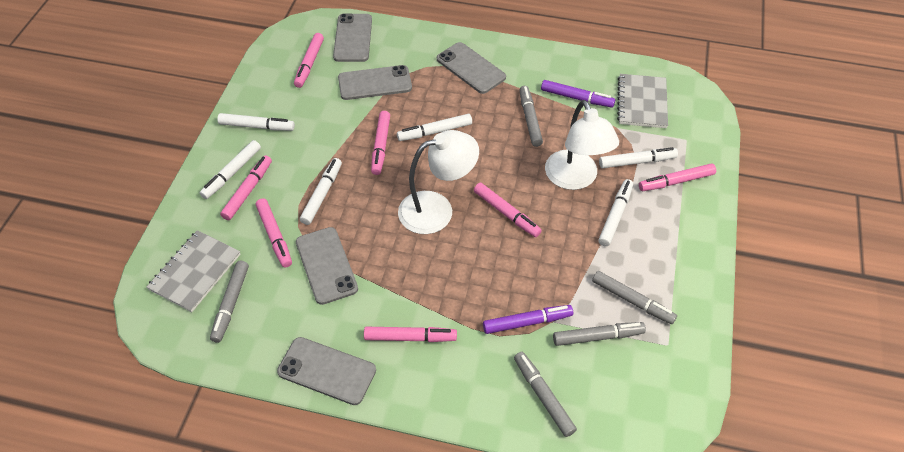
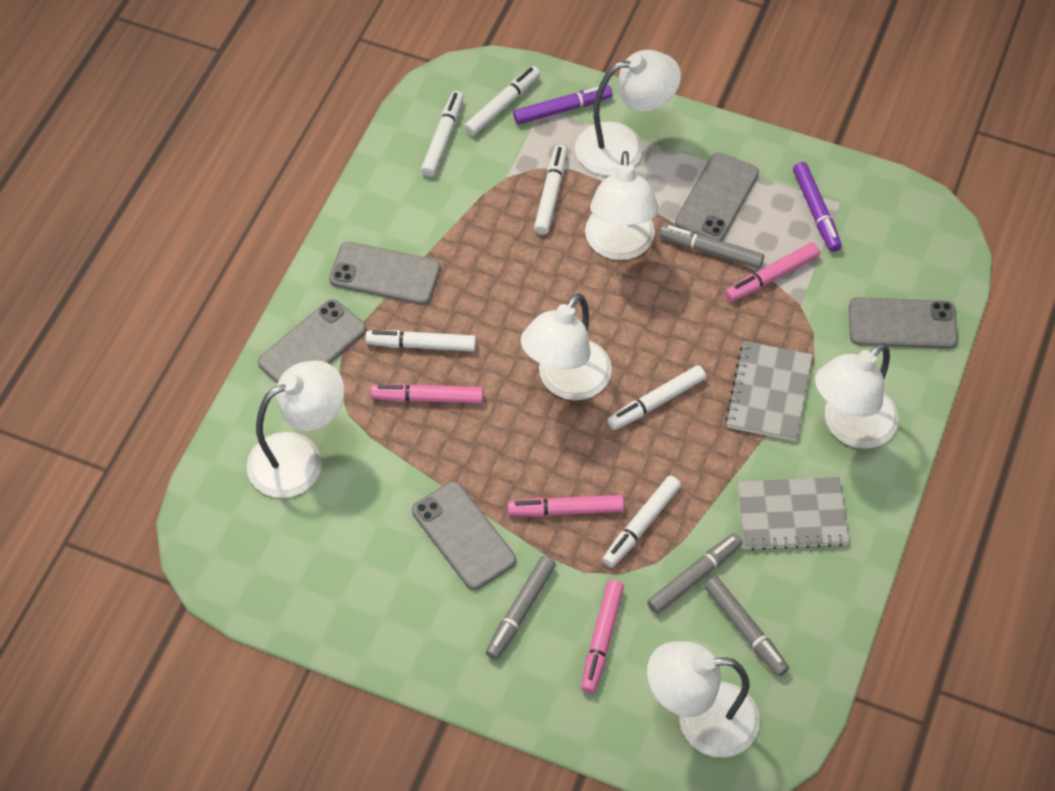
grey marker: [210,261,249,343] [514,352,577,437] [520,86,543,147] [553,322,646,346] [592,271,677,324] = 5 -> [486,556,556,660] [647,533,743,614] [659,225,764,269] [704,576,789,676] = 4
pink marker: [220,155,272,220] [256,198,292,268] [294,33,324,88] [364,327,457,342] [371,111,390,175] [474,183,542,237] [639,163,716,191] = 7 -> [371,384,483,403] [508,495,624,517] [581,580,624,693] [725,243,820,302] = 4
white lamp: [398,130,479,234] [545,100,619,190] = 2 -> [247,360,344,498] [521,293,612,400] [575,50,681,176] [585,151,659,260] [647,641,760,758] [815,343,899,449] = 6

